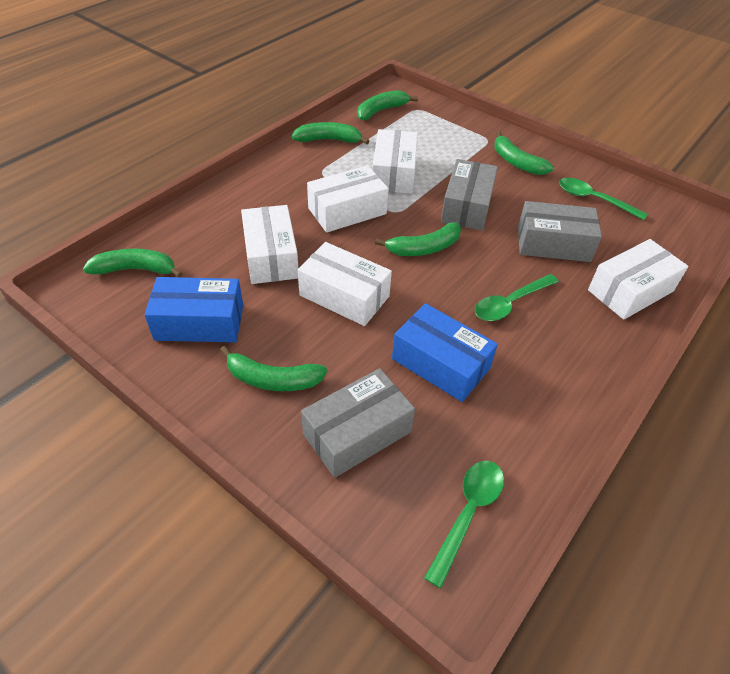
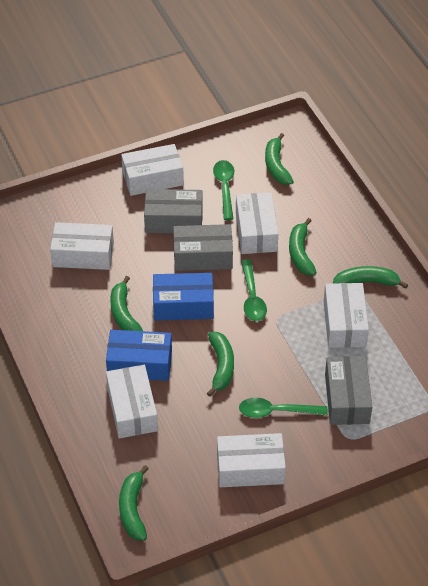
white box: [241,205,298,284] [298,242,392,326] [307,165,389,233] [373,129,418,194] [588,239,688,320] = 5 -> [50,222,114,270] [106,365,158,439] [121,144,184,196] [217,433,286,487] [236,192,278,254] [324,283,369,348] = 6

